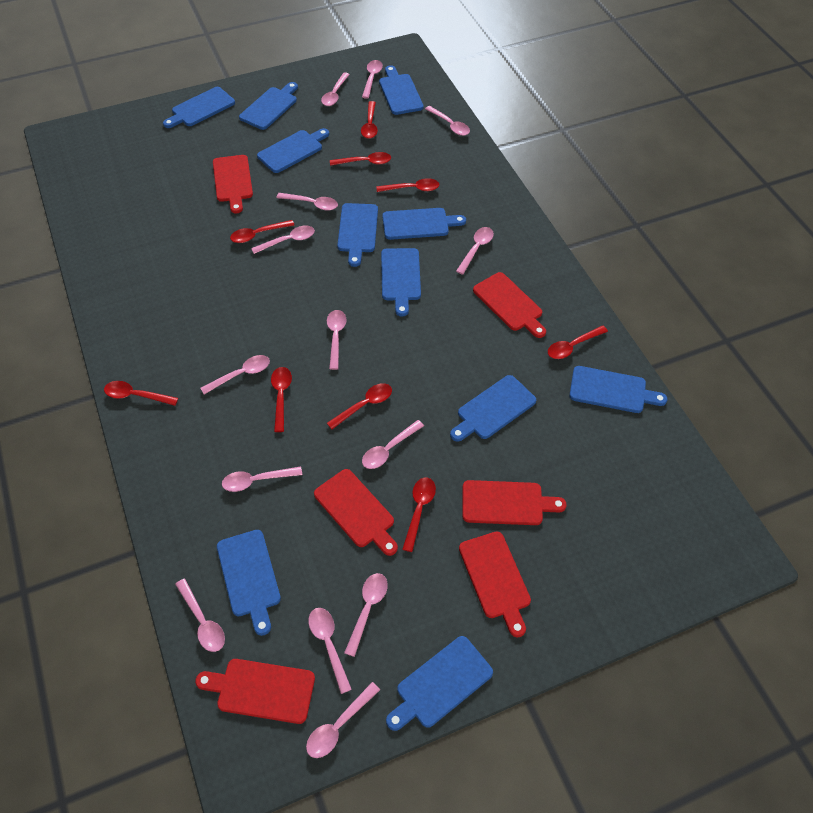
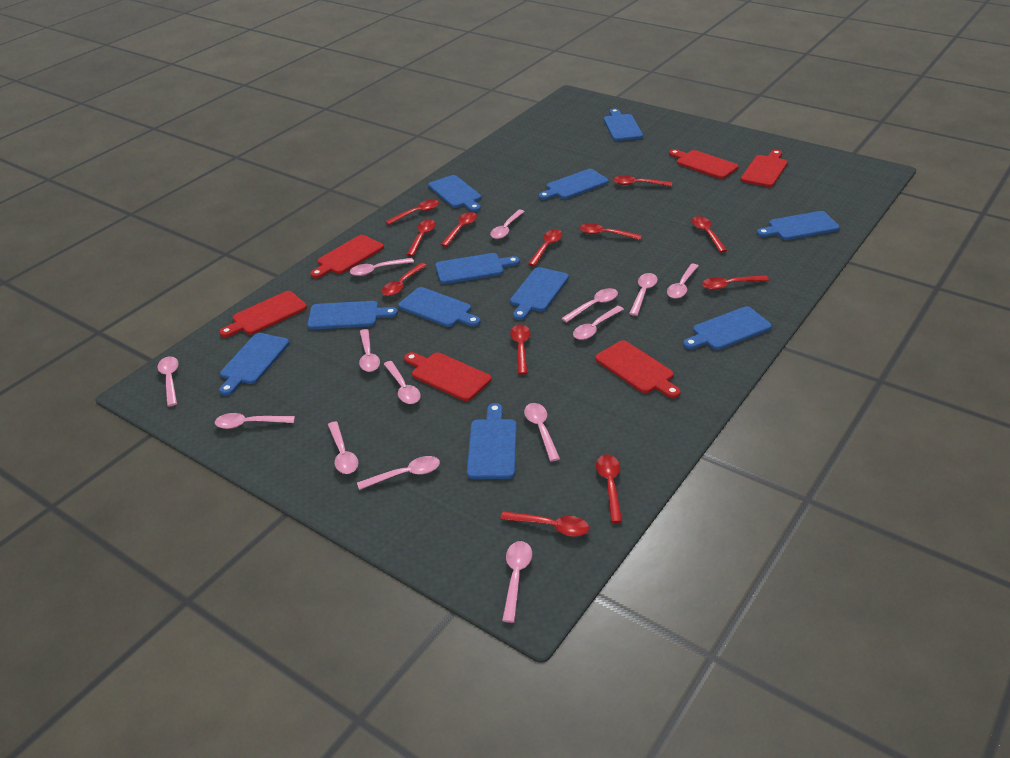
red spoon: [104,381,178,406] [230,220,294,243] [271,367,292,432] [327,383,392,429] [330,152,391,166] [361,101,378,139] [376,178,439,192] [402,477,436,552] [548,326,608,359] = 9 -> [382,263,427,296] [385,200,439,225] [407,220,436,256] [441,212,477,247] [500,511,589,537] [510,325,531,375] [528,230,562,266] [580,223,642,240] [596,454,623,523] [613,176,672,187] [692,216,727,252] [702,276,769,290] = 12

